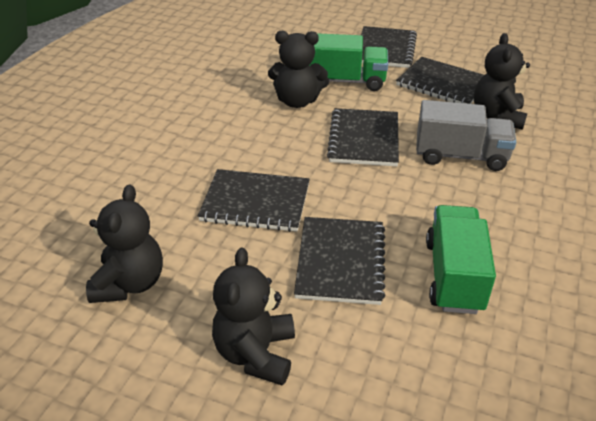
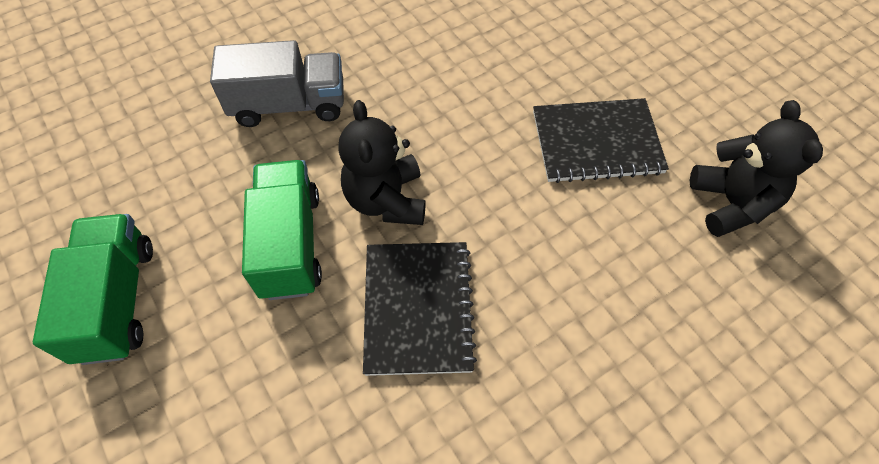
black notebook: [198,169,310,232] [294,217,386,305] [327,108,399,166] [361,26,417,68] [396,57,484,104] = 5 -> [363,242,477,376] [533,98,669,183] = 2
black teddy bear: [86,185,163,303] [212,248,295,386] [268,31,328,108] [474,33,530,130] = 4 -> [338,100,426,225] [690,100,823,237] = 2

